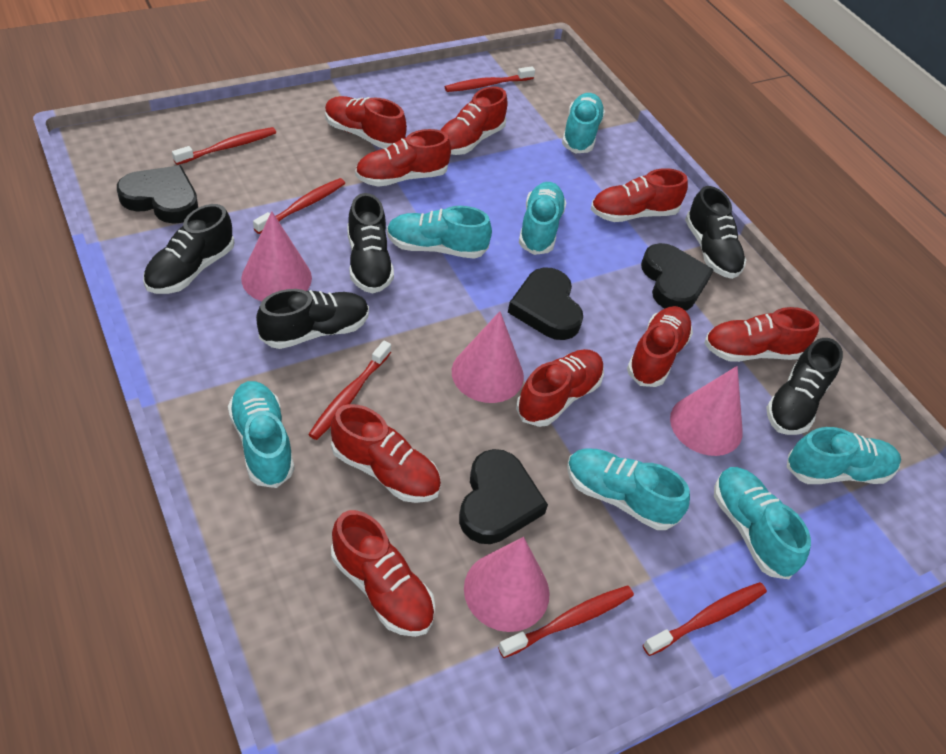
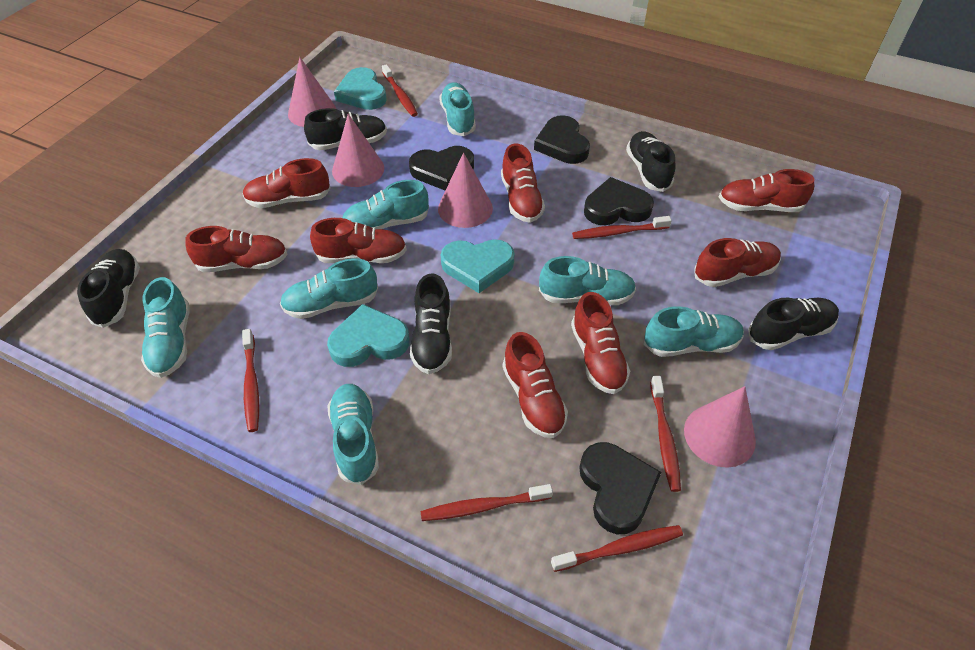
red shoe: [325,96,407,149] [331,404,441,503] [331,510,435,637] [355,129,451,187] [441,86,508,155] [516,349,604,427] [591,168,688,222] [627,306,693,387] [704,307,819,362] = 9 -> [185,226,287,272] [243,158,331,208] [310,218,407,263] [501,144,545,223] [503,332,568,438] [571,292,630,394] [694,238,781,287] [719,169,814,212] = 8
turquoise heart: none = 0 -> [327,304,410,367] [334,67,387,110] [441,239,515,293] = 3

